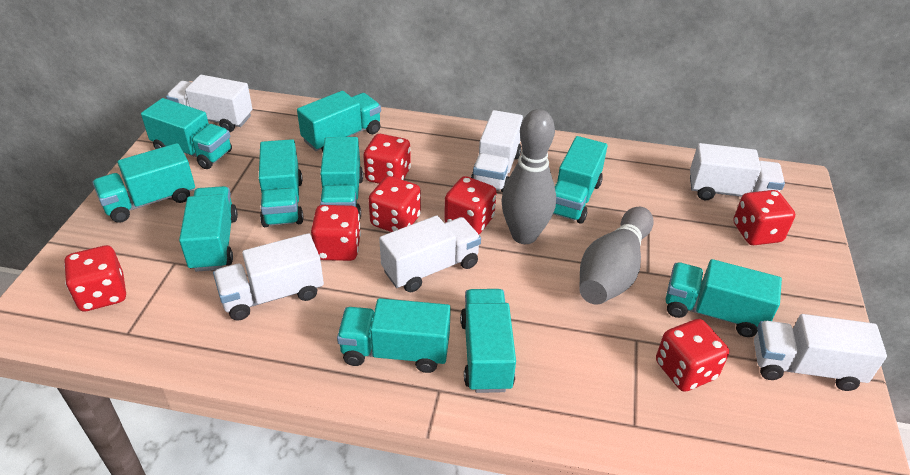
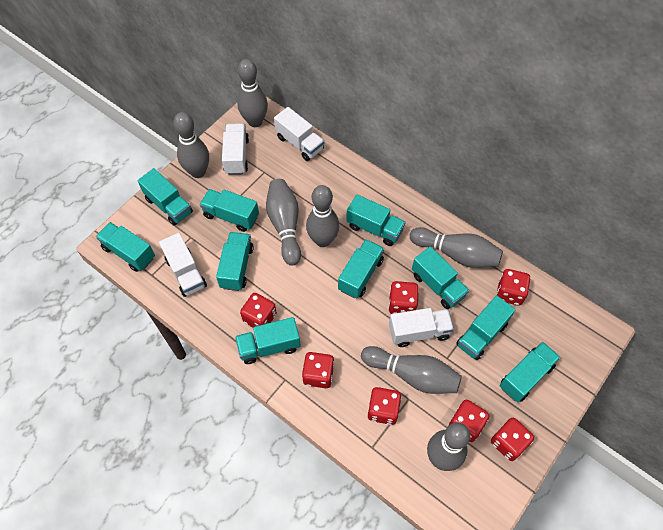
grey bowling pin: [501,109,556,244] [579,207,654,305] = 2 -> [173,112,209,178] [237,59,268,127] [266,179,301,265] [306,185,339,247] [361,346,462,394] [410,227,503,268] [427,422,470,471] = 7
white truck: [166,75,252,132] [213,233,324,321] [379,215,481,292] [471,110,523,193] [690,143,785,200] [754,314,887,391] = 6 -> [159,233,207,297] [222,123,249,175] [274,107,324,161] [389,308,454,347] = 4

